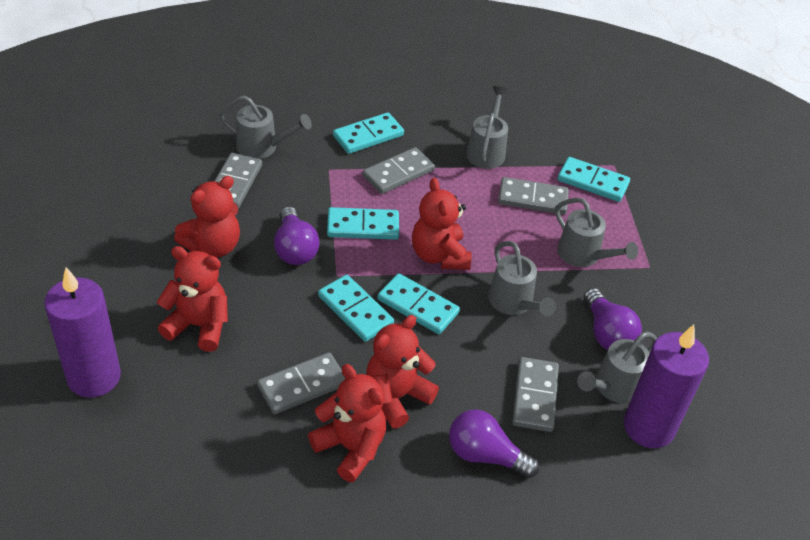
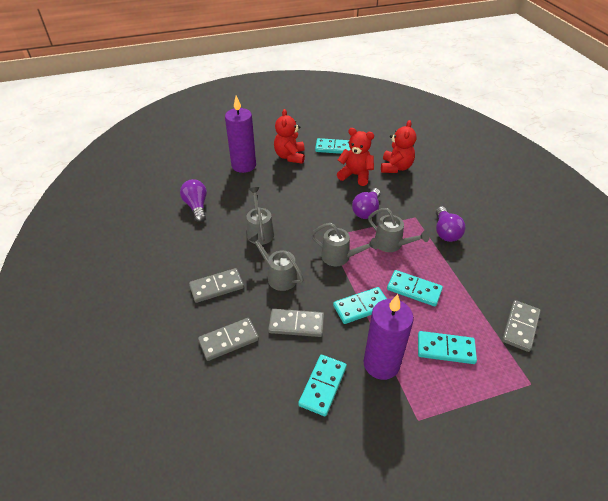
grey domino: [214,153,262,208] [257,352,346,414] [363,147,435,194] [498,177,569,215] [512,357,559,432] = 5 -> [189,268,244,303] [198,318,259,361] [268,309,324,337] [502,300,541,352] = 4
grey watering can: [219,95,312,159] [466,86,508,169] [488,241,556,316] [555,197,638,267] [577,332,657,403] = 5 -> [247,187,274,245] [249,234,304,291] [311,223,378,266] [368,208,430,252] = 4
red teddy bear: [157,246,228,352] [174,176,240,258] [308,364,386,482] [366,315,439,429] [412,178,471,270] = 5 -> [274,109,305,164] [337,128,374,186] [381,120,416,173] = 3

